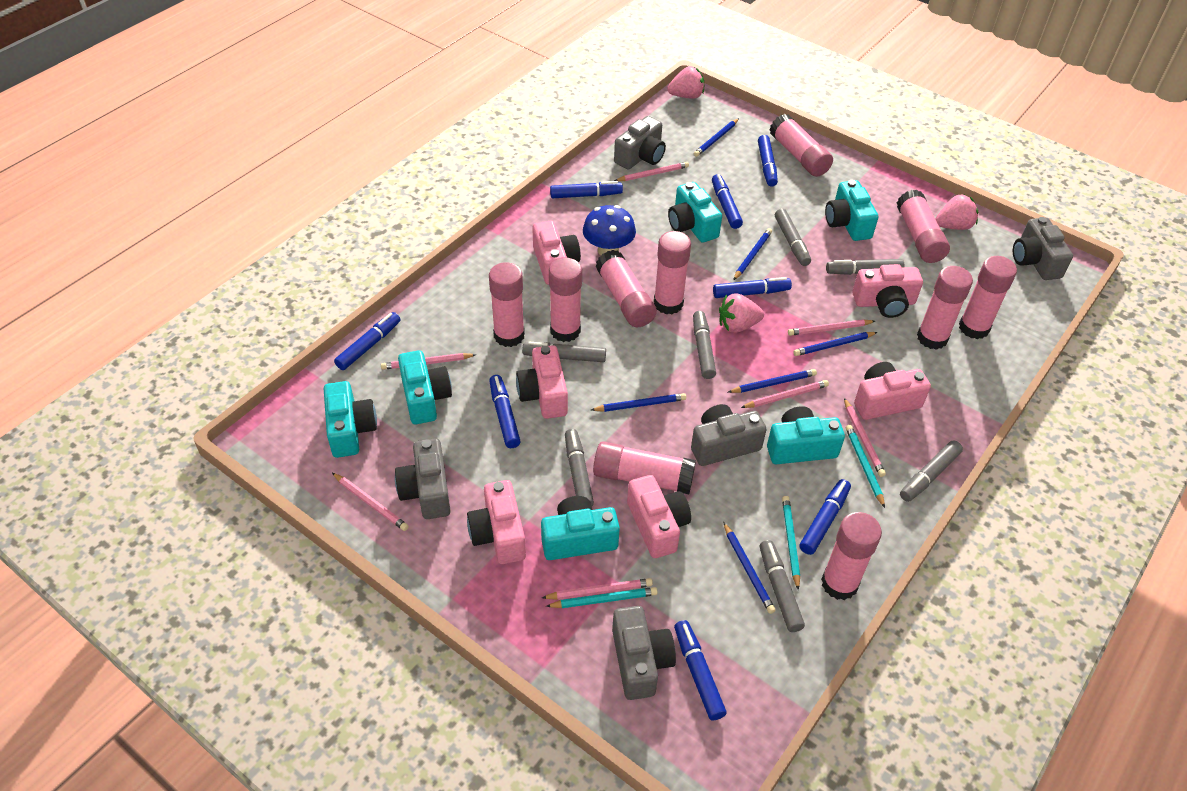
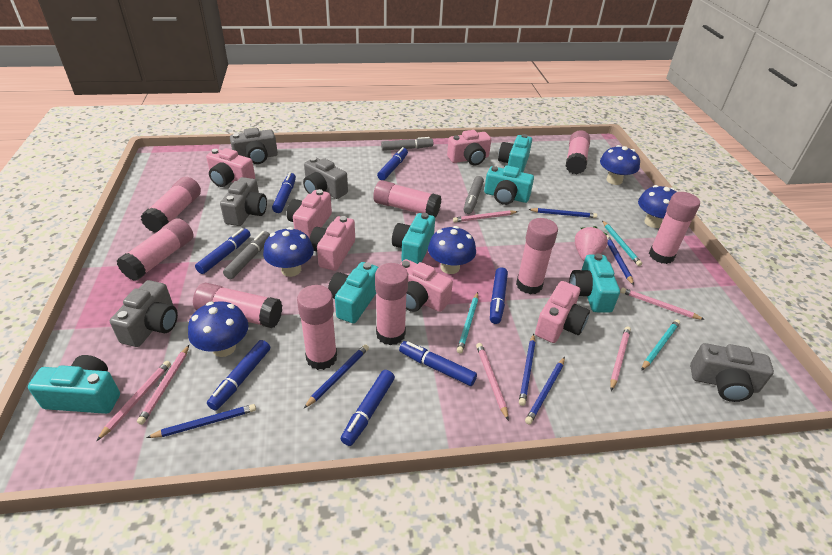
blue marker: [334,312,401,370] [489,375,521,448] [550,181,623,198] [674,620,727,720] [712,174,743,229] [713,277,792,298] [758,135,778,187] [799,479,851,555] = 8 -> [195,228,251,274] [207,340,270,410] [272,172,296,213] [341,370,395,446] [377,147,408,180] [399,341,477,386] [490,268,508,324] = 7
blue mushroom: [583,205,636,256] = 1 -> [188,301,248,357] [263,227,314,277] [428,226,476,274] [600,145,640,185] [638,185,676,228] = 5
grey marker: [522,341,606,362] [565,429,594,507] [693,311,716,379] [760,540,805,632] [775,209,811,266] [826,259,904,275] [900,440,963,502] = 7 -> [223,231,270,279] [381,137,433,151] [464,176,484,214] = 3
pink glue stick: [489,262,525,347] [549,258,582,342] [593,441,696,494] [596,250,657,327] [654,231,691,314] [770,114,833,177] [821,512,882,600] [897,190,950,263] [917,266,973,350] [959,256,1017,339] = 10 -> [117,218,193,281] [141,177,201,233] [193,283,282,328] [297,285,337,370] [373,180,441,217] [375,263,408,345] [516,218,558,294] [566,130,590,175] [649,192,700,264] = 9
pink pencil: [332,473,409,531] [381,353,476,370] [542,578,653,600] [614,162,689,181] [741,380,829,408] [788,319,875,336] [844,398,886,477] = 7 -> [97,361,171,441] [137,345,189,425] [453,210,518,222] [476,343,509,421] [610,326,631,391] [620,288,705,320] = 6
pink strawberry: [667,66,704,99] [719,294,764,333] [935,194,978,230] = 3 -> [575,226,608,261] = 1

